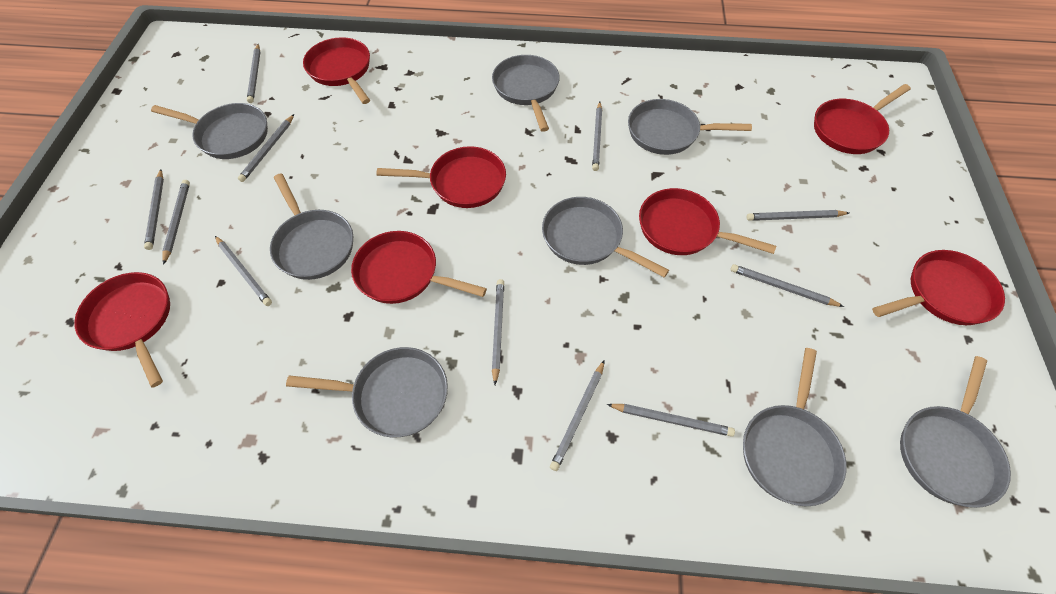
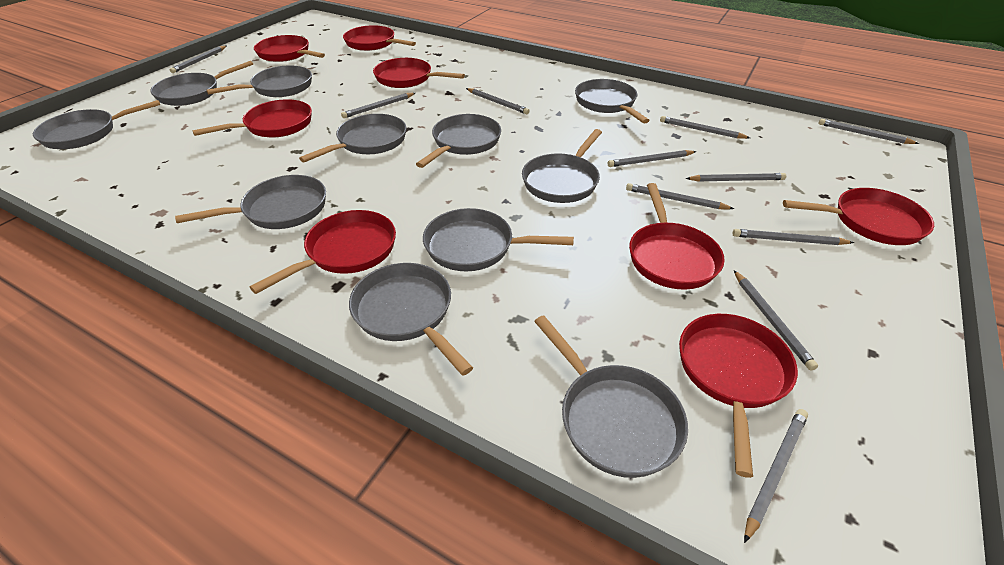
grey pan: [151,103,268,159] [270,174,353,280] [286,347,448,437] [492,55,560,132] [542,197,669,277] [628,99,752,155] [743,348,847,506] [900,356,1011,508] = 8 -> [33,100,160,149] [150,61,253,106] [175,175,326,229] [206,65,312,97] [299,114,406,163] [349,263,473,376] [416,114,501,168] [423,208,574,271] [522,129,602,203] [534,315,688,478] [575,79,650,124] = 11
red pan: [74,272,170,388] [303,37,370,104] [351,231,487,304] [377,146,506,208] [639,188,776,255] [814,84,911,154] [872,250,1005,325] = 7 -> [192,99,312,137] [250,210,396,294] [254,35,325,62] [343,25,416,51] [373,58,465,88] [629,183,725,290] [679,314,798,478] [783,188,934,245] = 8

